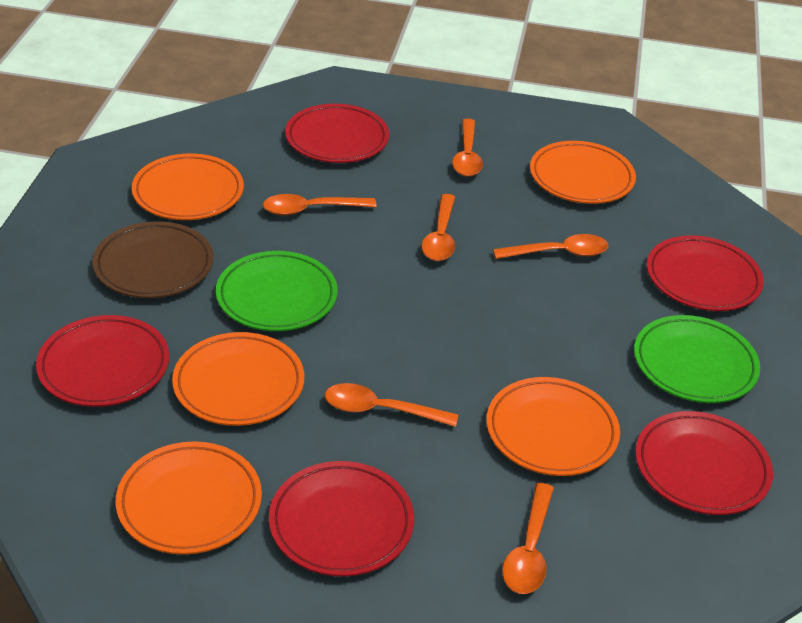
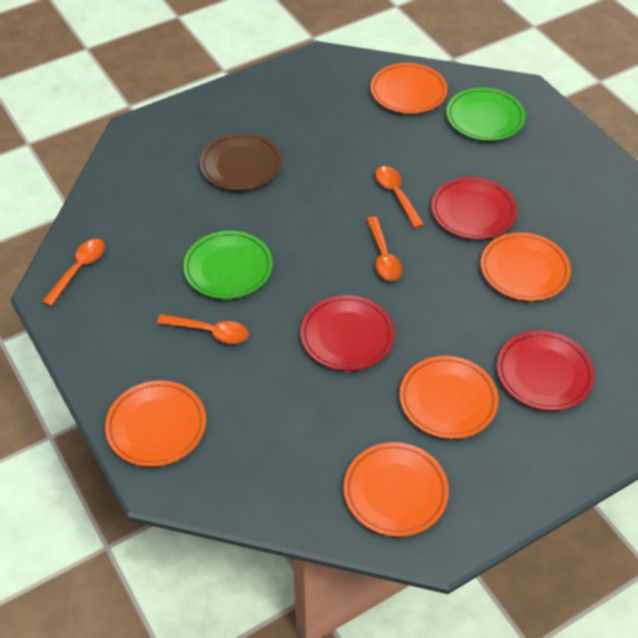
orange spoon: [263,194,377,215] [325,383,459,427] [422,194,455,261] [452,119,483,177] [493,234,608,259] [502,483,554,594] = 6 -> [42,239,105,306] [157,314,249,344] [367,217,403,281] [375,166,424,228] = 4
red plate: [36,315,169,407] [269,461,414,576] [285,104,389,163] [635,411,773,515] [647,235,764,311] = 5 -> [301,295,395,371] [431,177,517,240] [497,331,595,411] = 3

